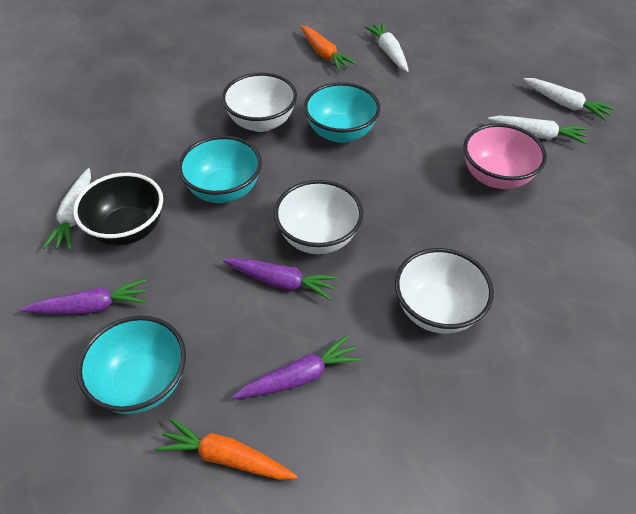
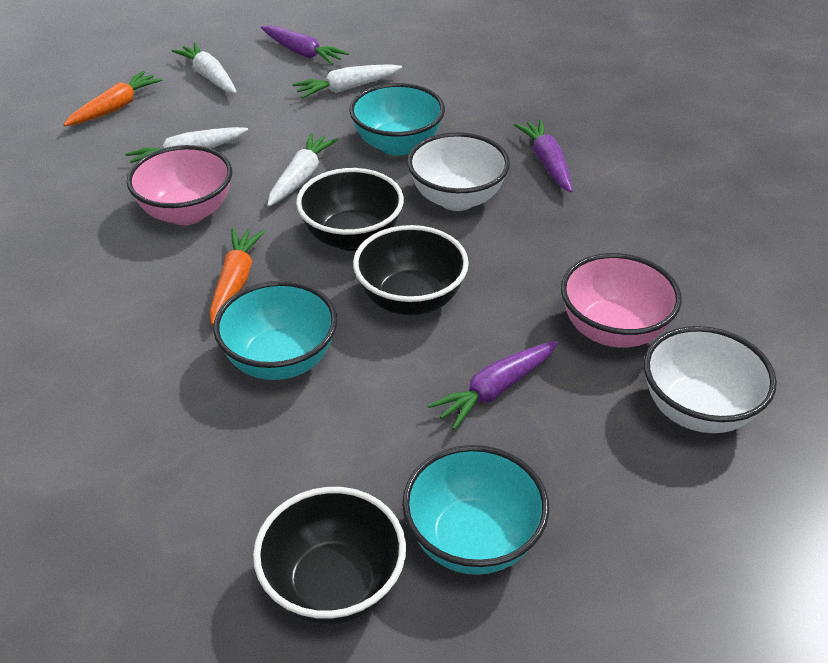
black bowl: [73,173,163,246] = 1 -> [253,487,406,625] [296,168,404,251] [353,225,469,315] = 3
pink bowl: [463,123,547,189] = 1 -> [127,145,232,225] [561,253,682,348] = 2
white bowl: [222,73,297,132] [274,180,363,254] [395,248,494,334] = 3 -> [407,132,510,211] [644,326,777,433] = 2

